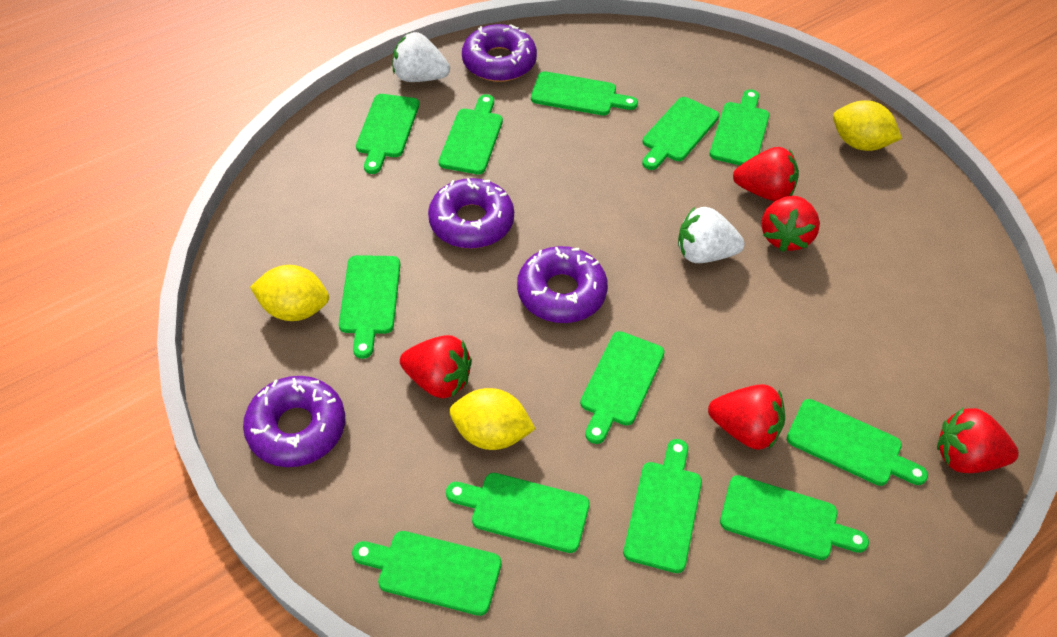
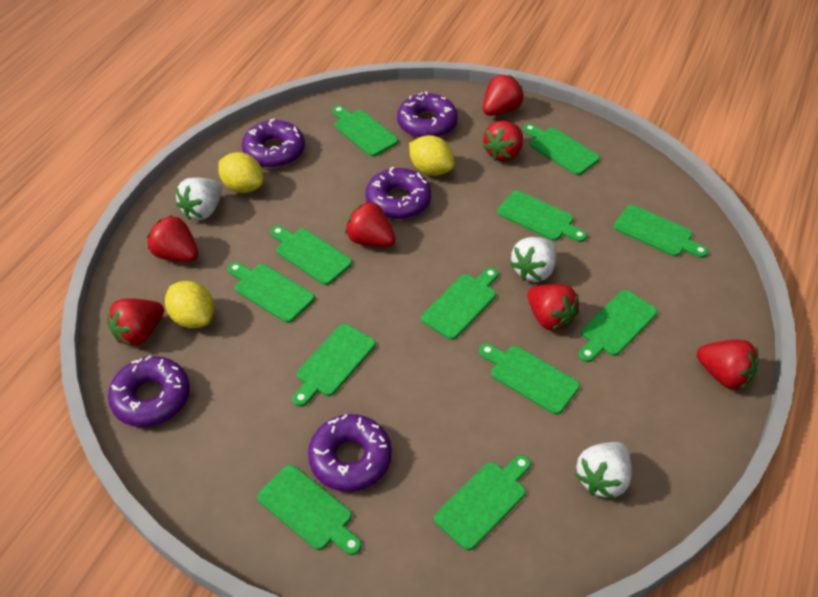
purple donut: [243,376,345,467] [428,178,514,249] [462,24,537,82] [517,246,608,323] = 4 -> [108,356,190,427] [242,119,305,168] [308,414,392,492] [366,167,431,219] [397,91,458,138] = 5
red strawberry: [400,335,472,399] [708,384,785,450] [733,147,799,201] [761,196,820,252] [937,407,1019,473] = 5 -> [107,298,164,346] [147,215,198,262] [345,201,396,247] [482,121,523,161] [483,74,524,116] [528,284,579,331] [697,340,758,390] = 7
white strawberry: [393,32,450,82] [678,207,745,263] = 2 -> [176,178,222,220] [510,237,556,282] [575,442,632,499] = 3

